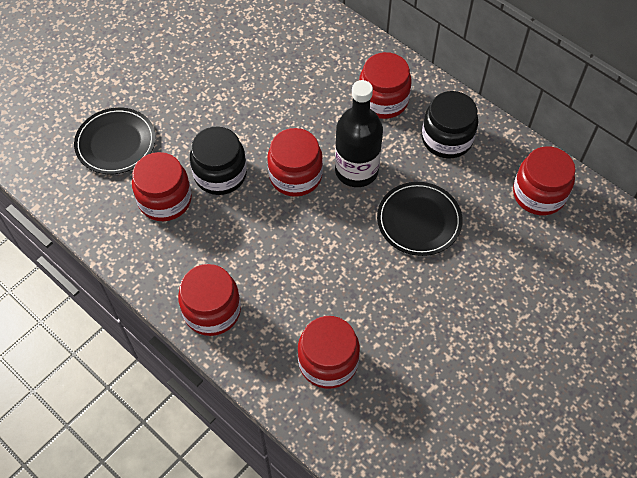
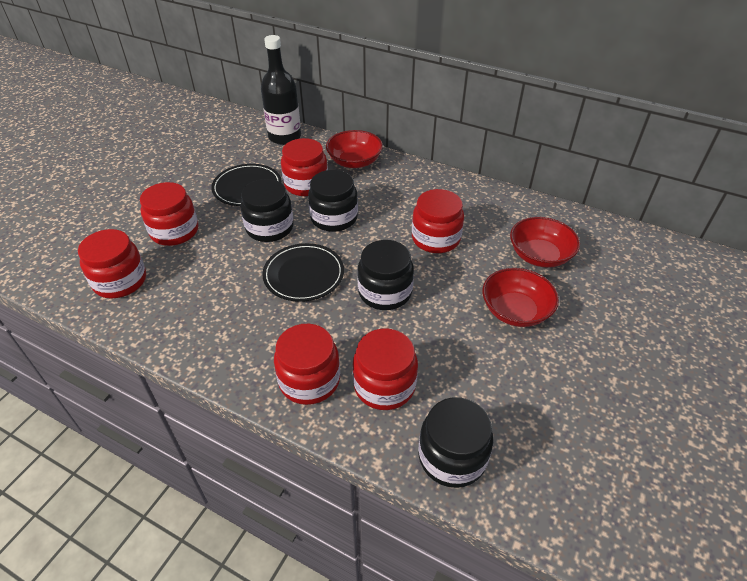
black jar: [190,126,247,195] [422,91,478,159] = 2 -> [240,179,294,242] [308,170,358,232] [357,240,414,310] [418,397,493,488] = 4
red bowl: none = 0 -> [326,130,383,168] [482,268,559,327] [510,217,580,268] = 3

